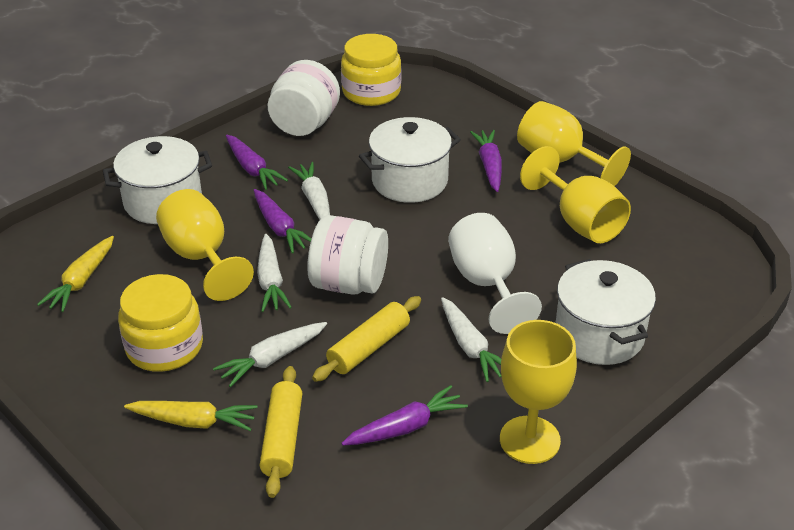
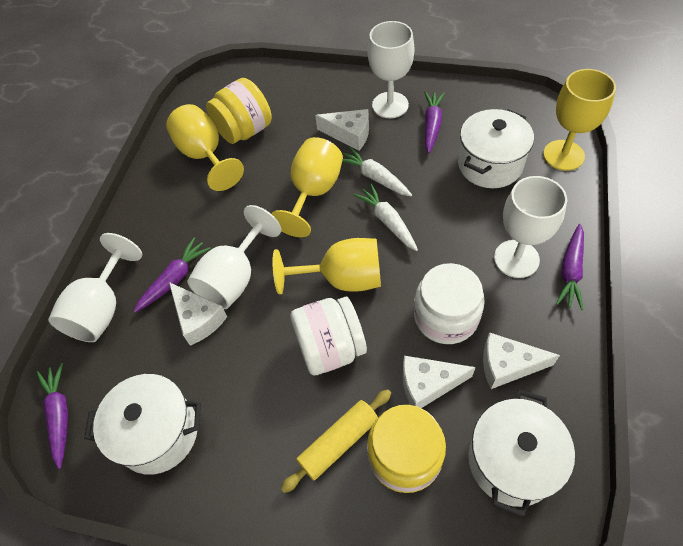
white carrot: [213,322,327,387] [257,234,292,312] [288,162,330,220] [441,297,501,382] = 4 -> [342,147,412,196] [353,184,418,251] = 2
white cheese: none = 0 -> [169,282,227,346] [315,109,369,151] [403,356,476,408] [483,332,560,389] = 4
white goblet: [448,213,542,334] = 1 -> [48,233,142,342] [187,205,281,309] [368,21,414,118] [494,176,567,278] = 4
yellow carrot: [37,236,114,312] [124,401,257,431] = 2 -> none = 0
yellow rolling pin: [260,366,302,498] [312,296,421,382] = 2 -> [280,389,391,493] = 1

